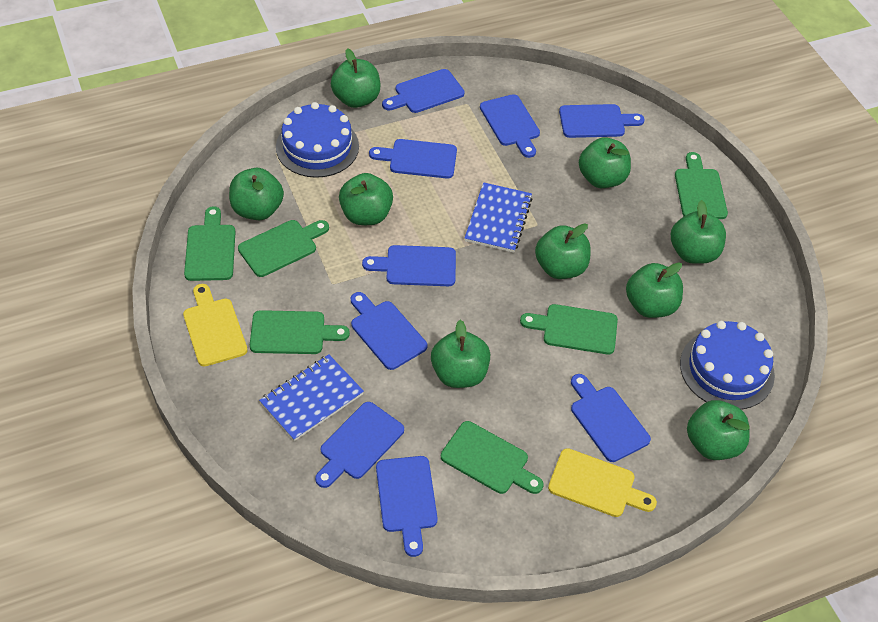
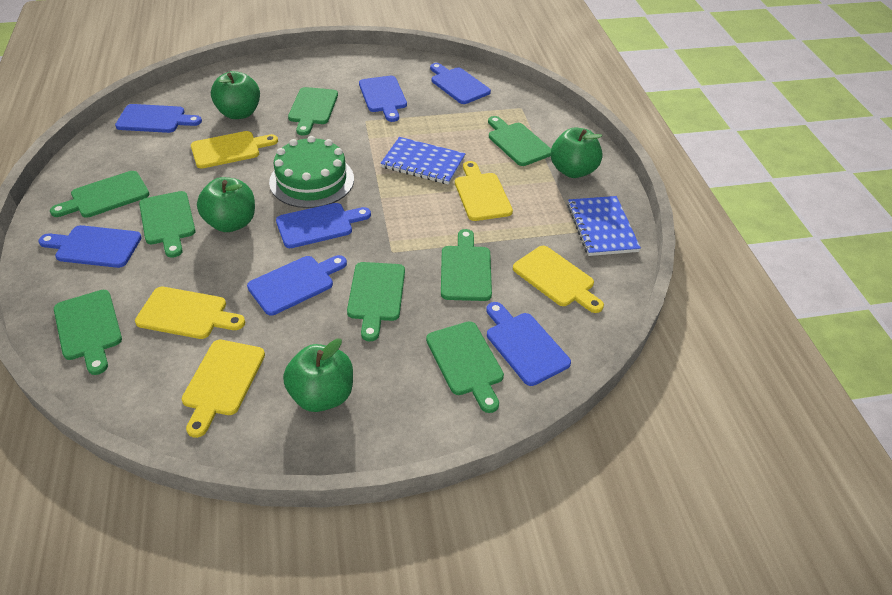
blue cake: [276,102,359,178] [680,321,775,410] = 2 -> none = 0
blue cutting board: [315,402,404,488] [351,292,427,370] [362,245,456,286] [369,139,457,179] [376,456,438,557] [382,69,465,113] [480,94,540,158] [559,104,644,138] [571,374,651,462] = 9 -> [38,225,142,268] [115,104,202,133] [247,255,347,316] [276,203,371,248] [359,76,407,122] [430,63,491,104] [486,302,571,386] = 7
green apple: [229,168,284,220] [331,48,381,108] [339,173,393,225] [431,320,490,388] [535,223,591,279] [579,137,631,188] [626,262,683,318] [671,200,726,264] [687,400,750,460] = 9 -> [197,177,255,232] [211,71,260,119] [283,339,353,412] [551,128,603,178] = 4
green cake: none = 0 -> [269,136,354,208] = 1
green cutting board: [184,206,235,281] [238,220,329,277] [250,310,350,354] [441,421,544,494] [520,304,618,354] [675,152,728,219] = 6 -> [50,171,149,218] [54,290,122,375] [139,191,196,258] [288,87,338,135] [347,262,405,341] [426,321,504,413] [441,229,492,301] [488,116,551,166] = 8
yellow cutting board: [183,284,247,366] [548,448,657,517] = 2 -> [135,287,245,339] [182,340,265,438] [191,131,278,169] [455,161,513,221] [513,246,604,313] = 5

